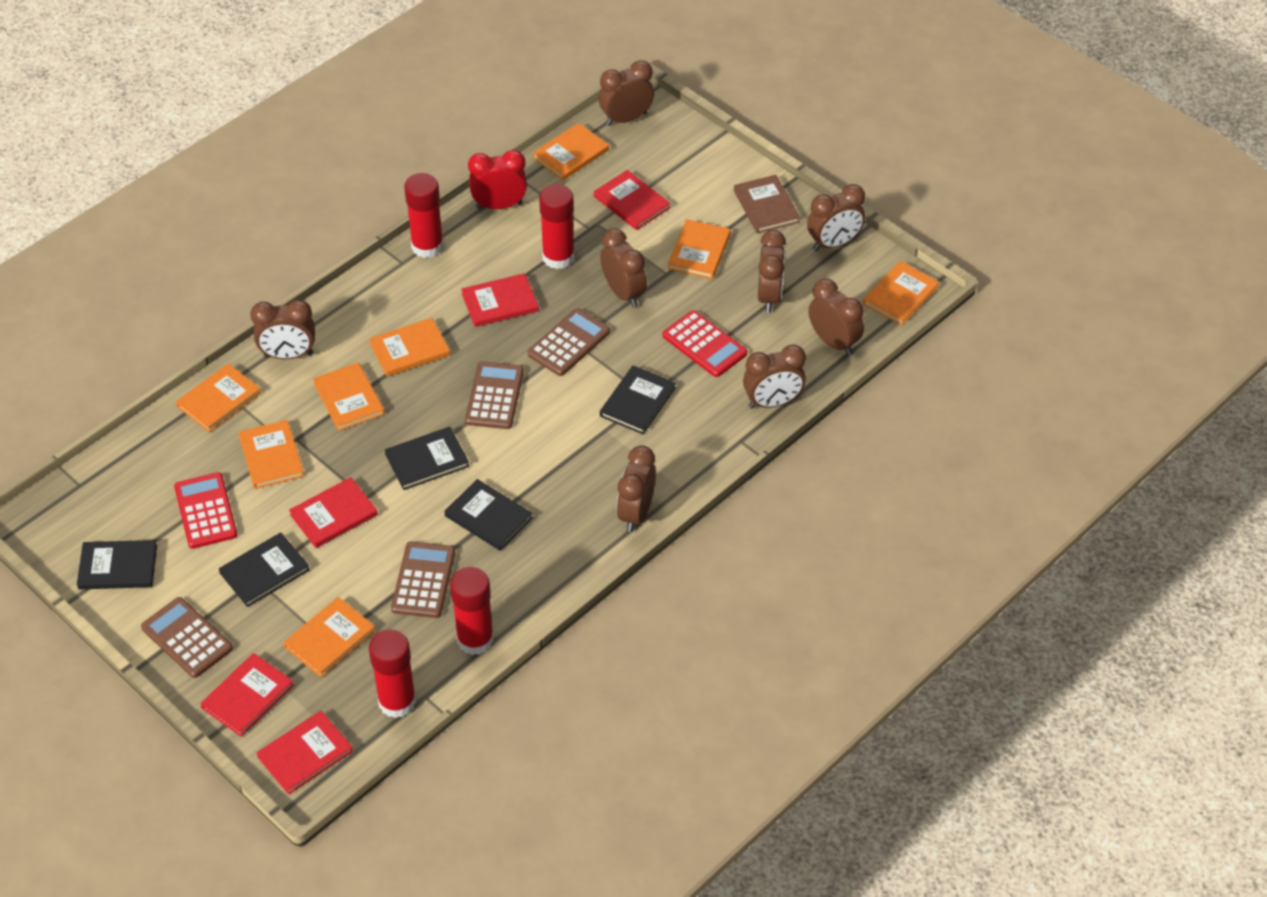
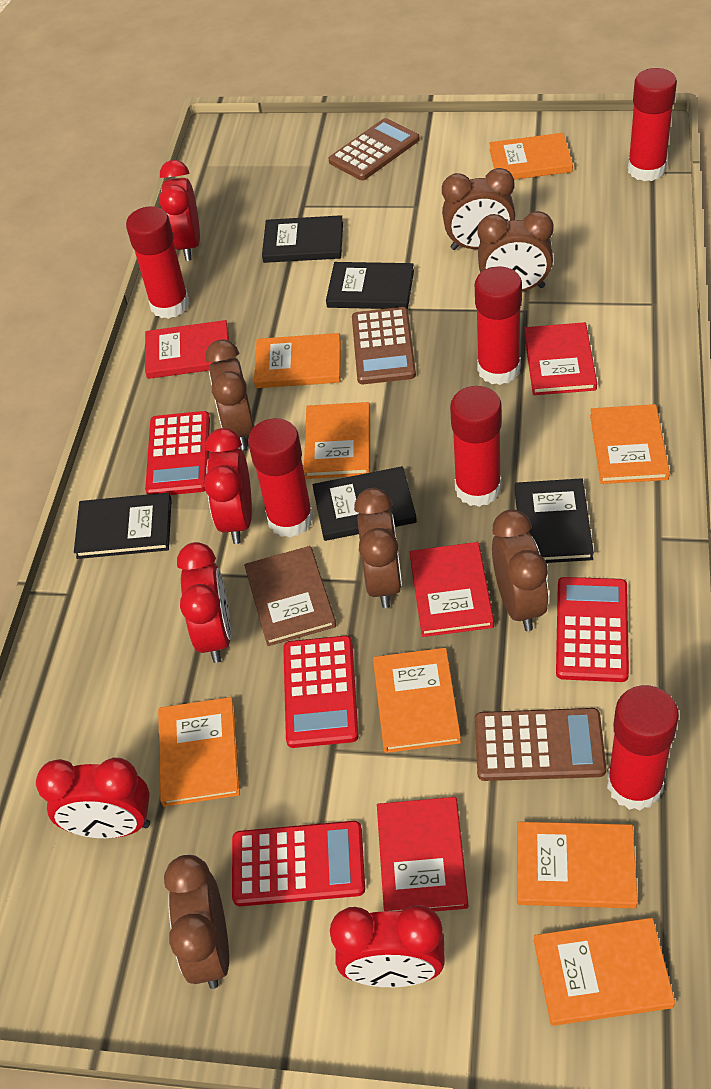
brown calculator: [141,597,233,678] [391,541,455,618] [465,362,524,429] [528,308,610,376] = 4 -> [328,118,420,180] [352,307,416,384] [475,708,606,781] = 3
brown clock: [250,300,315,359] [599,60,654,126] [600,228,647,307] [616,446,656,532] [743,344,806,409] [758,230,786,313] [807,184,865,251] [809,279,864,356] = 8 -> [164,855,229,989] [205,339,254,450] [354,488,402,608] [442,168,515,250] [477,211,554,291] [492,509,549,631] = 6
red book: [200,653,294,737] [257,711,353,795] [289,477,378,548] [461,273,539,327] [594,170,670,230] = 5 -> [145,320,229,379] [377,797,468,912] [410,542,494,637] [524,322,597,395] = 4
red calculator: [174,472,237,549] [662,310,747,377] = 2 -> [145,411,210,495] [232,821,365,906] [283,636,359,748] [556,577,629,682] = 4
red clock: [468,150,527,209] = 1 -> [36,758,150,838] [159,160,200,261] [177,542,231,663] [204,428,252,544] [330,905,445,987] = 5
red glue stick: [369,629,416,718] [404,173,444,258] [450,567,494,655] [539,184,575,269] = 4 -> [126,207,190,319] [248,418,313,538] [450,386,502,507] [475,267,522,385] [607,685,679,810] [628,68,677,181] = 6

